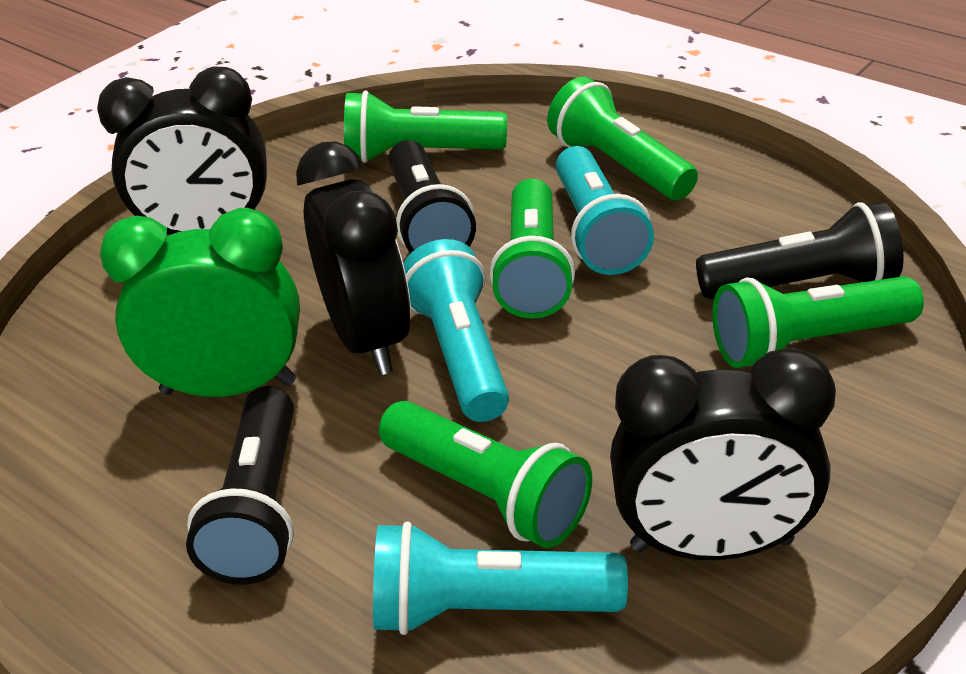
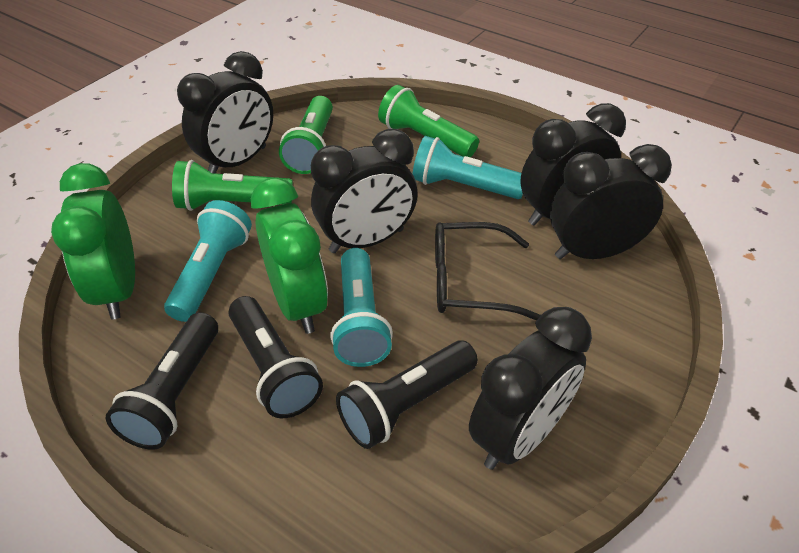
black clock: [97,66,267,235] [296,141,411,375] [610,348,836,560] = 3 -> [177,51,273,174] [311,129,418,253] [469,307,592,470] [520,103,626,225] [550,144,672,259] = 5
black glasses: none = 0 -> [435,222,541,321] = 1
green clock: [100,208,300,397] = 1 -> [51,163,135,320] [251,177,328,334] = 2
green flashlight: [344,90,507,163] [379,401,592,548] [489,179,575,319] [547,77,698,200] [712,276,924,368] = 5 -> [172,160,293,211] [279,96,333,174] [378,85,479,157] = 3

